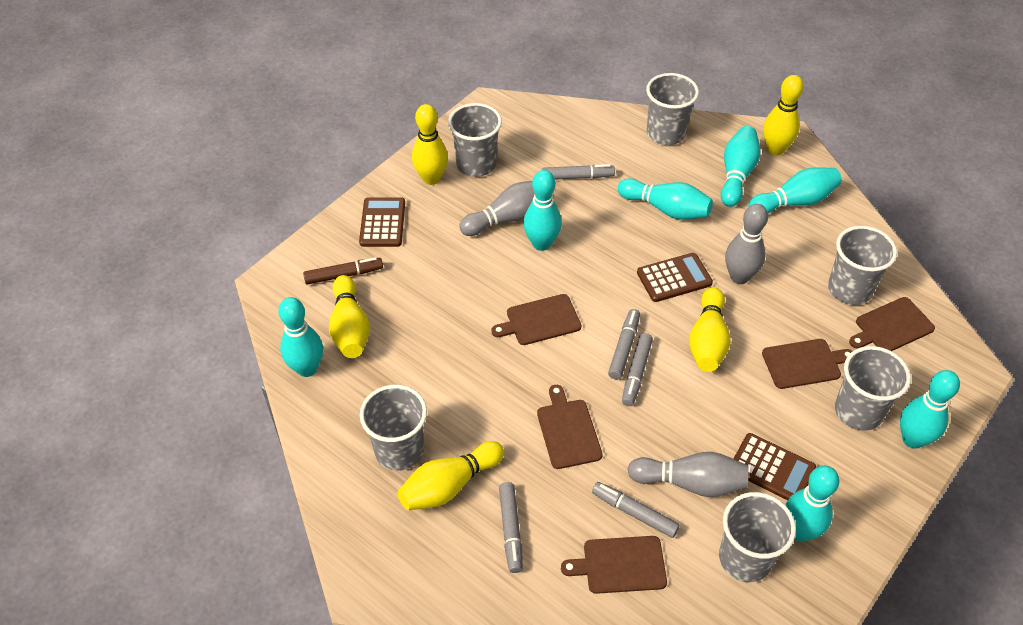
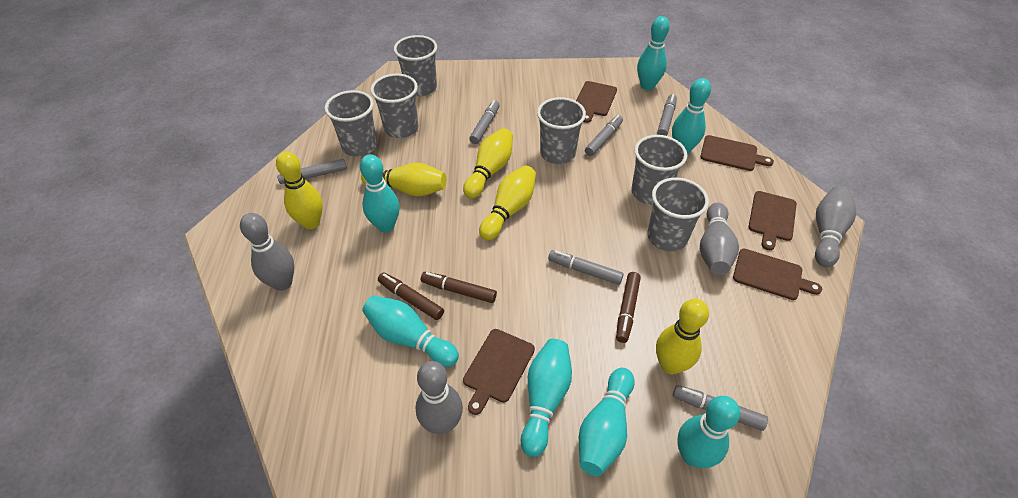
brown calculator: [359,197,405,247] [637,253,713,302] [734,433,816,500] = 3 -> none = 0
brown marker: [303,257,383,285] = 1 -> [378,272,444,320] [421,272,497,303] [616,272,641,343] = 3
grey bowling pin: [459,181,535,236] [627,452,748,497] [725,204,768,284] = 3 -> [240,213,294,291] [416,361,463,434] [700,203,739,275] [815,186,856,267] = 4
grey marker: [499,482,523,573] [542,164,615,180] [592,482,680,538] [608,309,640,380] [622,333,653,406] = 5 -> [277,159,347,184] [469,100,500,144] [548,250,624,285] [585,115,623,156] [657,94,677,136] [673,385,768,431] = 6

